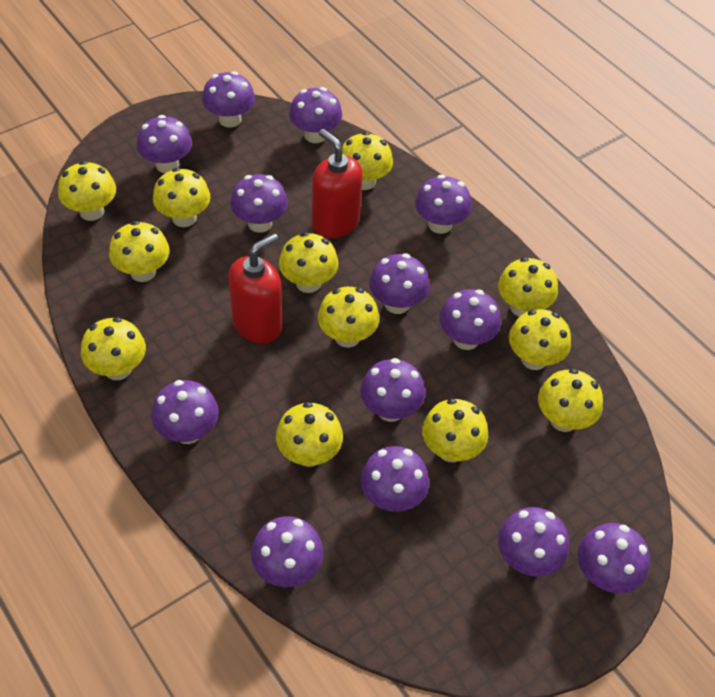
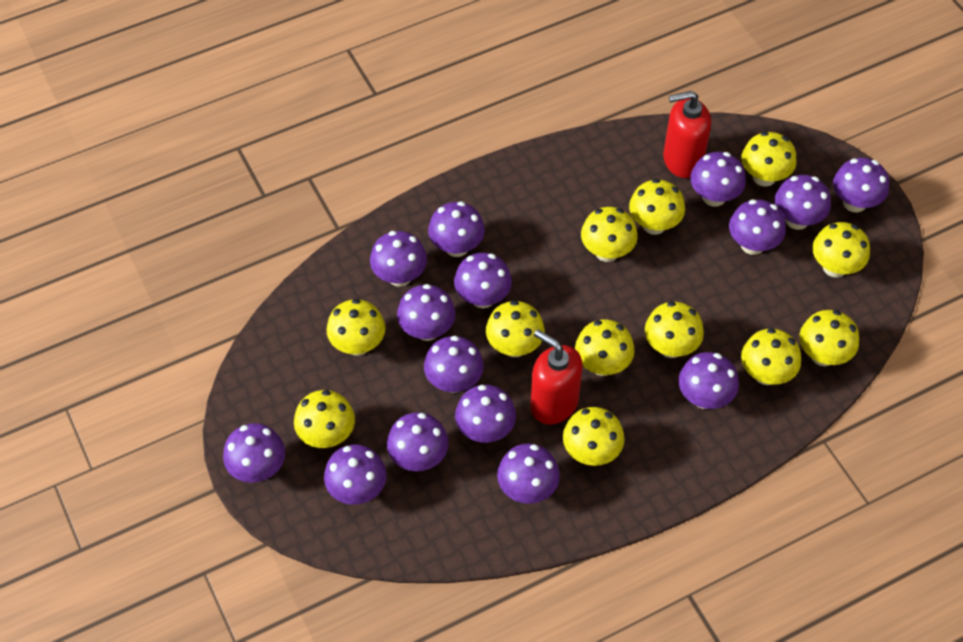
purple mushroom: [137,115,192,173] [151,380,219,444] [202,71,255,128] [230,174,288,233] [251,516,323,587] [289,87,342,143] [360,358,425,422] [360,446,429,512] [369,253,430,314] [415,175,471,234] [439,289,501,350] [498,507,569,577] [578,523,650,593] = 13 -> [223,423,285,483] [324,445,387,505] [370,231,427,287] [387,412,449,471] [397,284,456,341] [424,336,484,393] [428,201,485,257] [454,253,512,308] [455,385,516,443] [497,443,560,504] [678,352,739,409] [690,152,746,207] [729,199,786,255] [774,175,831,230] [833,158,889,213] = 15

